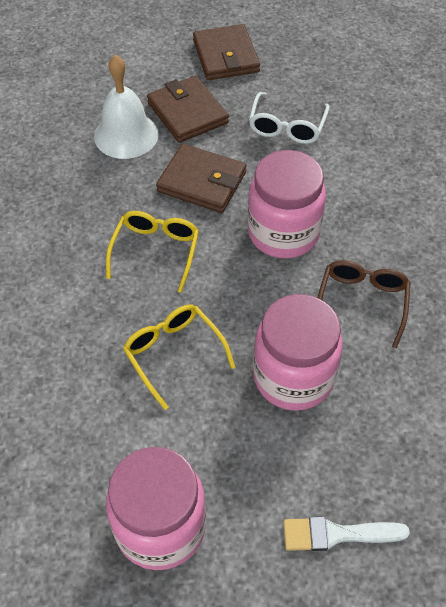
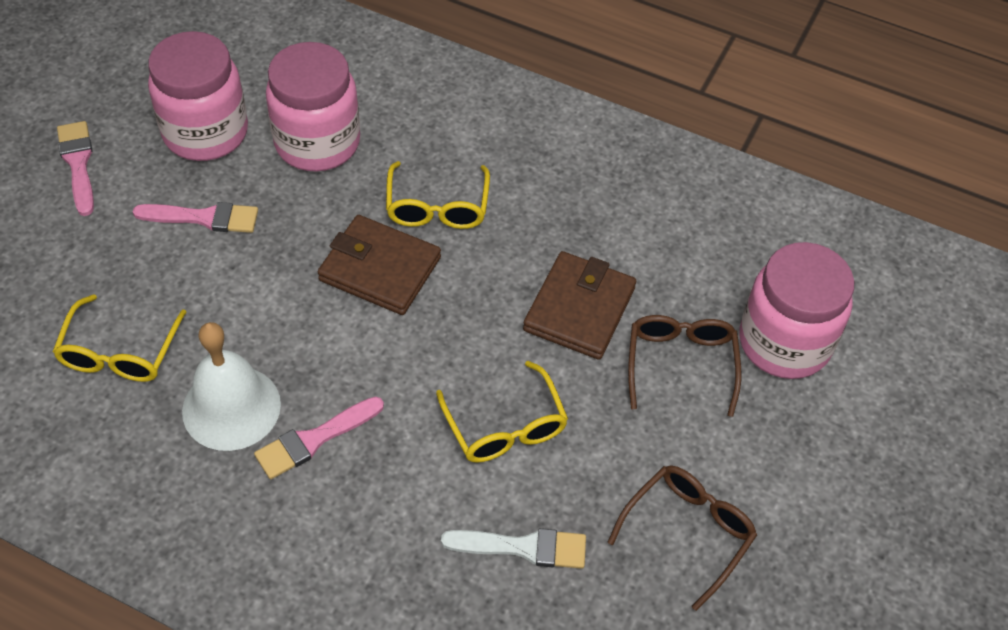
brown glasses: [318,260,411,348] = 1 -> [608,466,757,611] [628,315,742,417] = 2
brown wallet: [147,76,229,143] [156,144,247,213] [193,24,260,80] = 3 -> [318,215,441,315] [523,251,636,360] = 2
pink brush: none = 0 -> [57,121,94,216] [133,202,258,233] [254,396,384,479] = 3
white glasses: [249,92,330,144] = 1 -> none = 0
yellow glasses: [106,211,199,293] [123,305,235,410] = 2 -> [53,294,186,382] [386,161,490,229] [436,361,568,463] = 3

